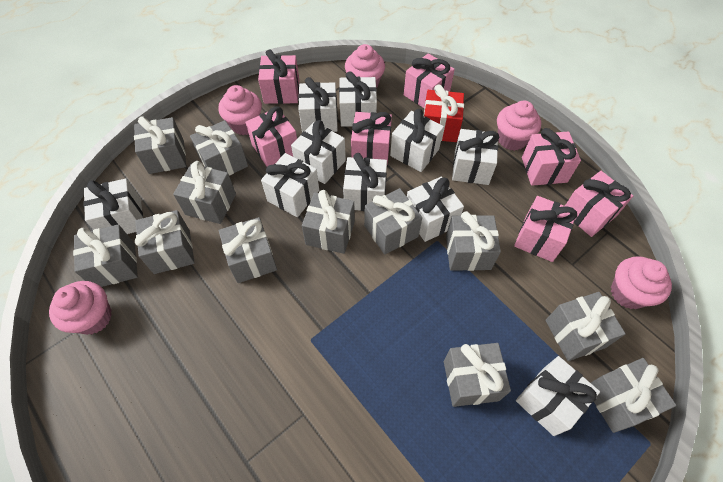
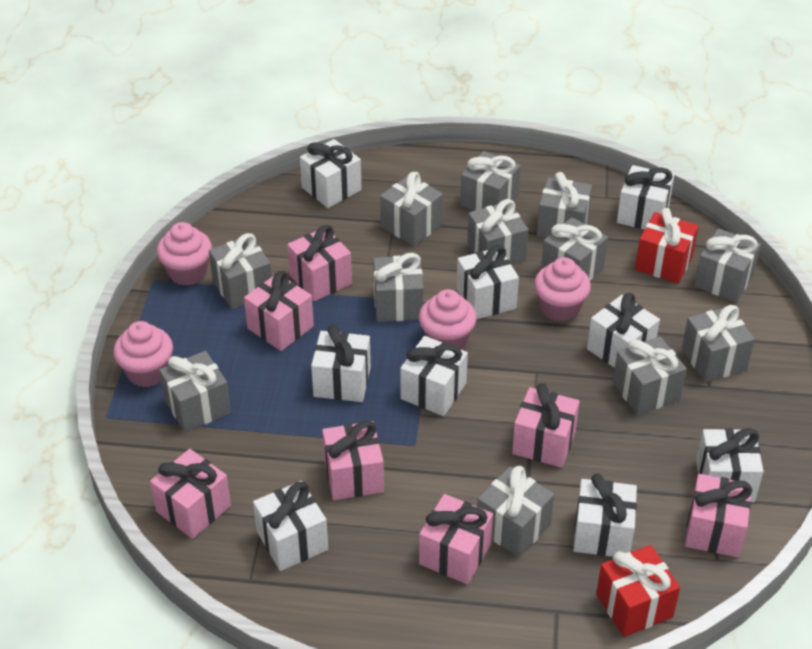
pink cupcake: [49,281,112,335] [218,85,262,135] [345,44,385,88] [497,101,541,151] [611,256,672,309] = 5 -> [113,321,173,387] [157,222,212,286] [419,289,477,349] [534,257,591,322] = 4
red gift: [424,85,464,142] = 1 -> [596,545,680,637] [635,208,699,284] = 2
white gift: [83,178,143,234] [261,153,319,217] [291,120,346,184] [298,77,338,132] [339,71,377,127] [343,153,387,211] [390,109,444,172] [407,177,464,242] [452,129,499,185] [516,356,600,436] = 10 -> [253,481,328,571] [300,139,362,208] [311,325,371,402] [401,336,468,416] [457,245,519,319] [573,473,637,557] [587,293,660,368] [617,165,674,230] [696,428,764,502] = 9

